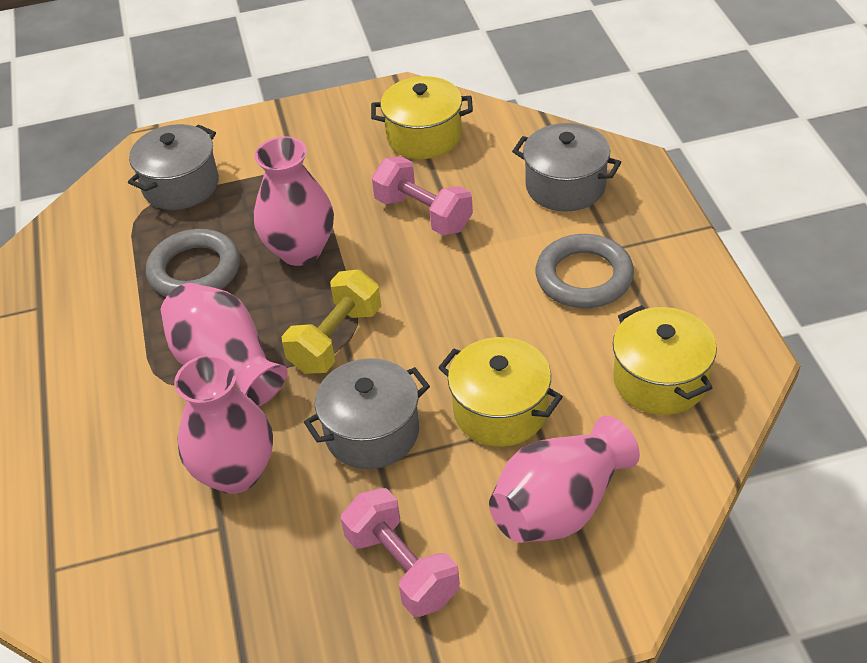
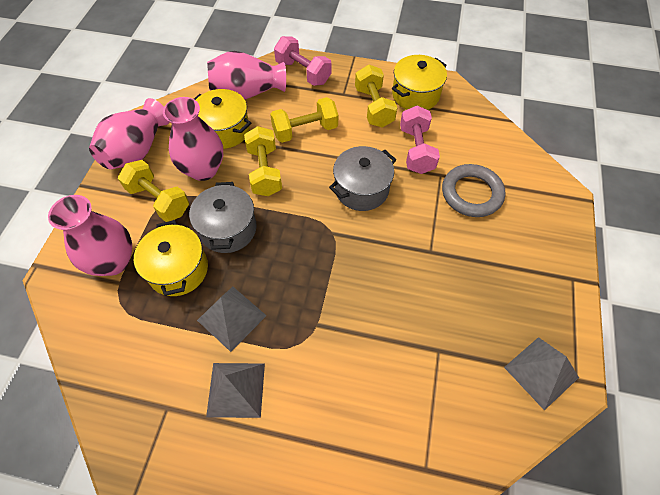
grey pot: [128,124,219,210] [304,358,430,469] [512,123,621,212] = 3 -> [189,182,257,253] [329,146,396,211] = 2
grey pyramid: none = 0 -> [197,287,267,352] [206,363,265,418] [504,337,579,411] = 3
grey ring: [146,229,240,297] [536,234,634,308] = 2 -> [442,164,506,217] = 1
yellow dumbbell: [282,270,381,374] = 1 -> [118,160,189,222] [244,126,282,196] [270,97,338,143] [355,65,397,128] = 4

